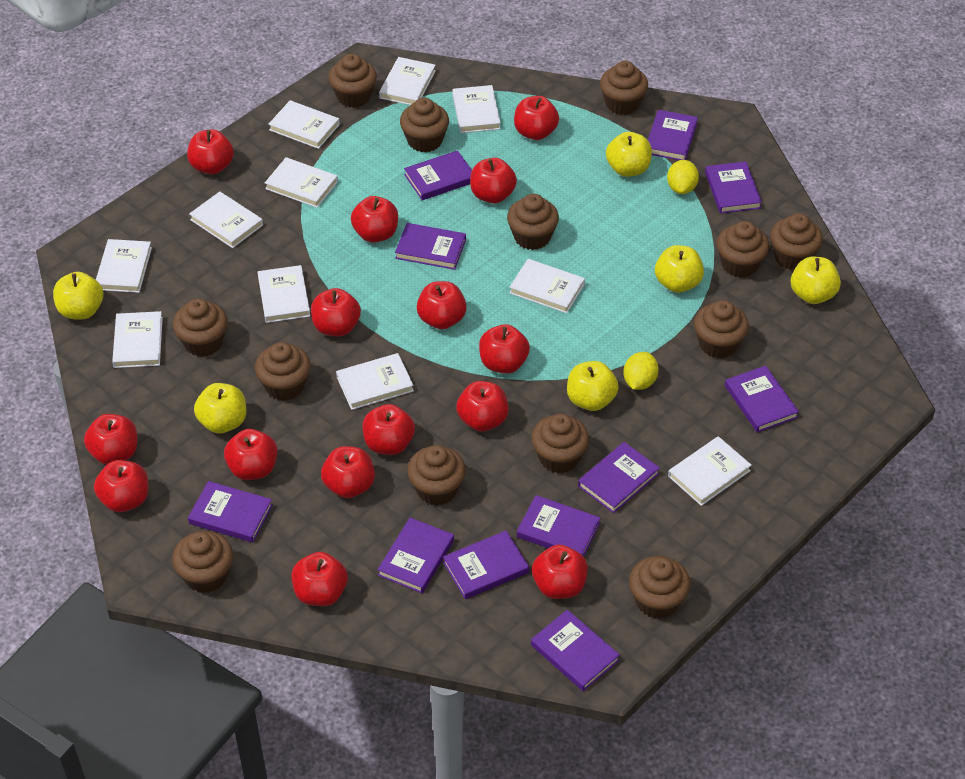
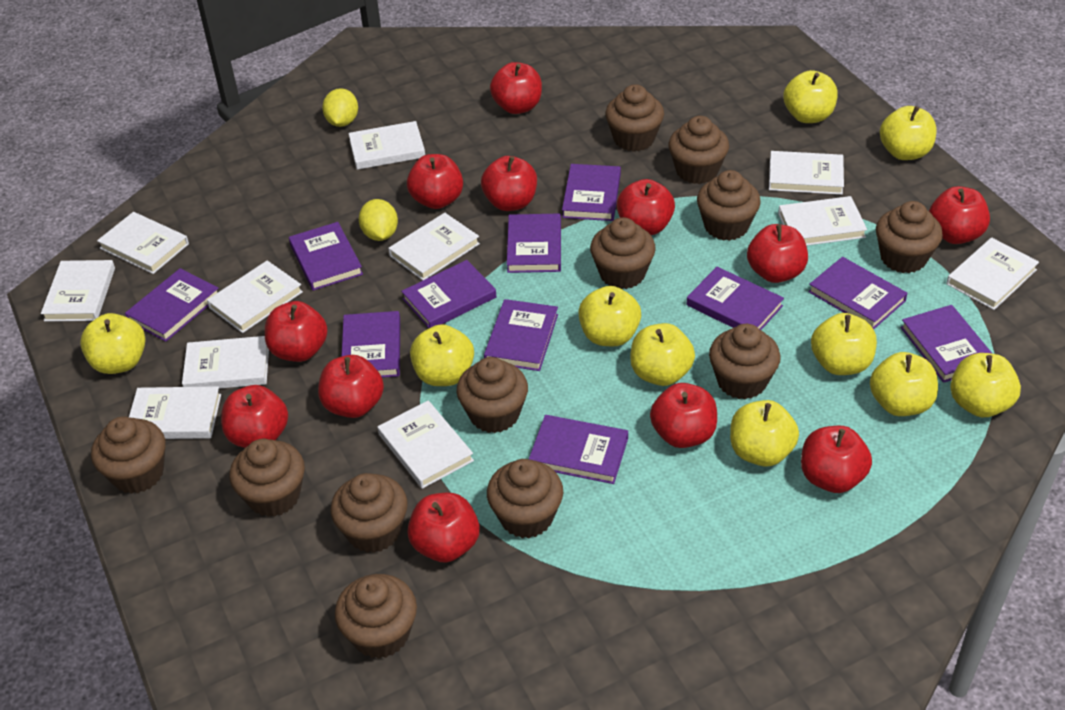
brown cupcake: [172,531,233,593] [173,299,228,357] [255,342,311,401] [329,54,377,108] [400,98,449,153] [407,445,466,506] [507,194,559,250] [531,414,589,473] [600,61,648,115] [629,556,690,619] [694,300,749,358] [717,221,769,278] [770,214,823,270] = 13 -> [91,417,165,494] [229,439,305,517] [330,473,408,553] [335,574,417,659] [456,357,528,433] [487,459,563,538] [590,217,656,289] [605,84,664,152] [668,116,729,184] [697,170,761,241] [709,324,781,400] [876,201,943,273] = 12
red apple: [84,414,137,465] [94,460,148,512] [187,129,234,175] [224,429,277,480] [291,552,348,606] [311,288,361,337] [321,446,375,498] [351,196,398,242] [362,404,415,455] [417,281,467,329] [456,381,508,431] [470,158,517,203] [479,324,530,374] [514,96,559,140] [532,545,588,599] = 15 -> [221,385,288,448] [265,301,328,362] [318,355,384,418] [407,154,463,209] [407,493,480,563] [481,156,537,211] [490,62,542,114] [617,179,675,235] [650,383,717,448] [747,224,808,283] [801,426,872,493] [929,186,990,244] = 12
yellow apple: [53,272,103,319] [194,383,246,433] [567,361,619,411] [606,132,652,177] [655,245,704,293] [791,256,841,304] = 6 -> [80,313,145,374] [410,324,474,386] [578,286,641,346] [630,323,695,386] [730,400,799,466] [783,70,838,123] [811,313,877,375] [870,352,938,416] [880,106,936,160] [950,353,1021,417] = 10

